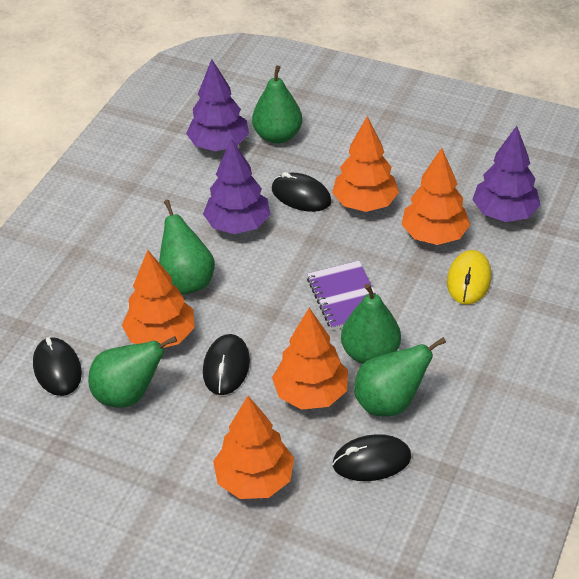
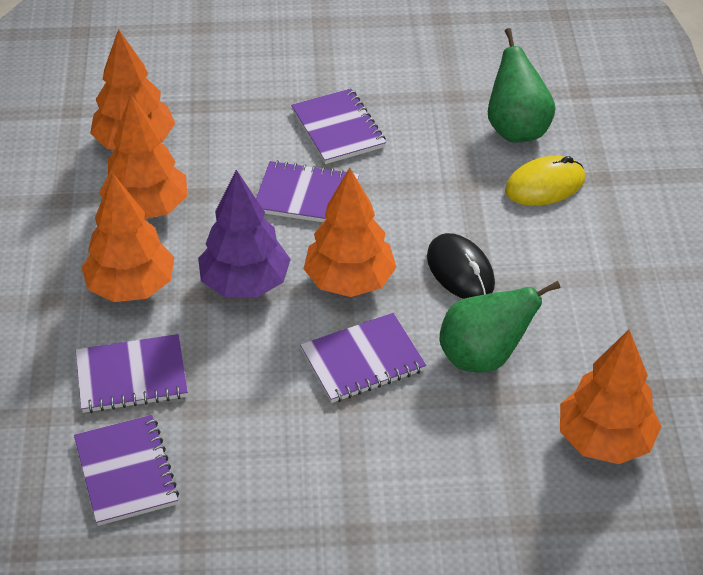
black mouse: [33,337,82,396] [203,334,250,395] [272,172,331,212] [332,434,411,481] = 4 -> [427,233,495,299] = 1
green pear: [88,336,177,408] [159,200,215,294] [252,65,302,144] [341,284,401,364] [354,337,446,417] = 5 -> [440,281,561,373] [488,28,556,142] = 2
purple notebook: [307,261,376,330] = 1 -> [74,415,179,526] [75,334,188,413] [256,160,359,222] [291,88,386,164] [300,313,426,403] = 5
purple tree: [186,59,249,151] [203,138,270,234] [472,126,541,222] = 3 -> [198,170,291,298] = 1

